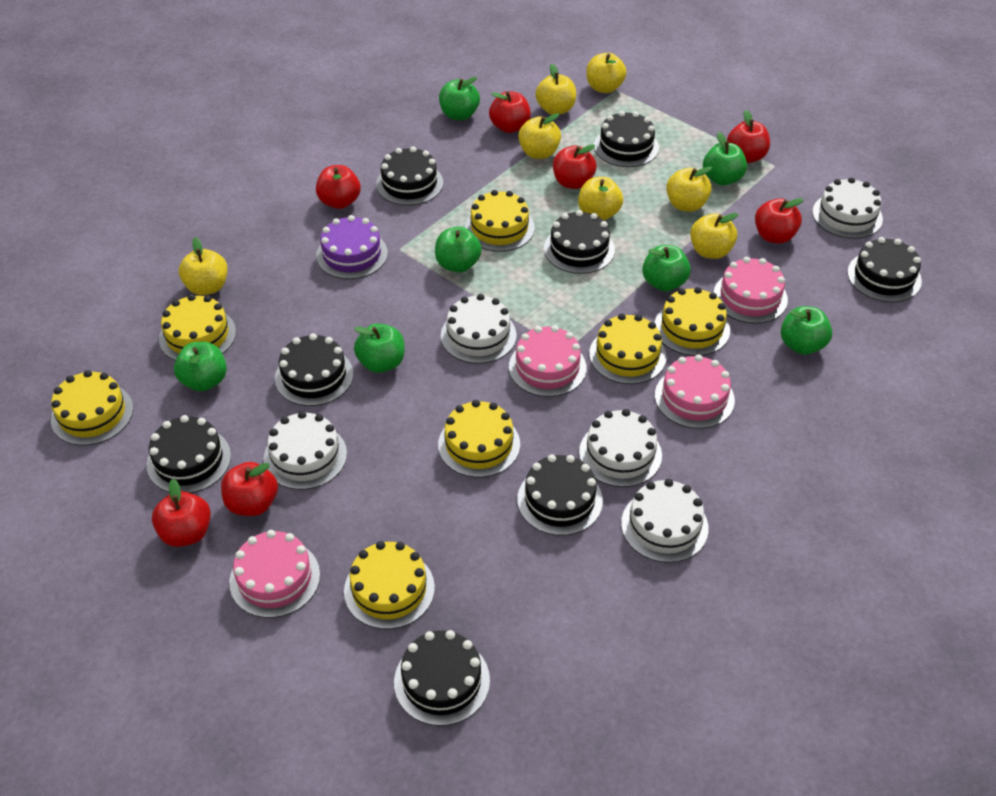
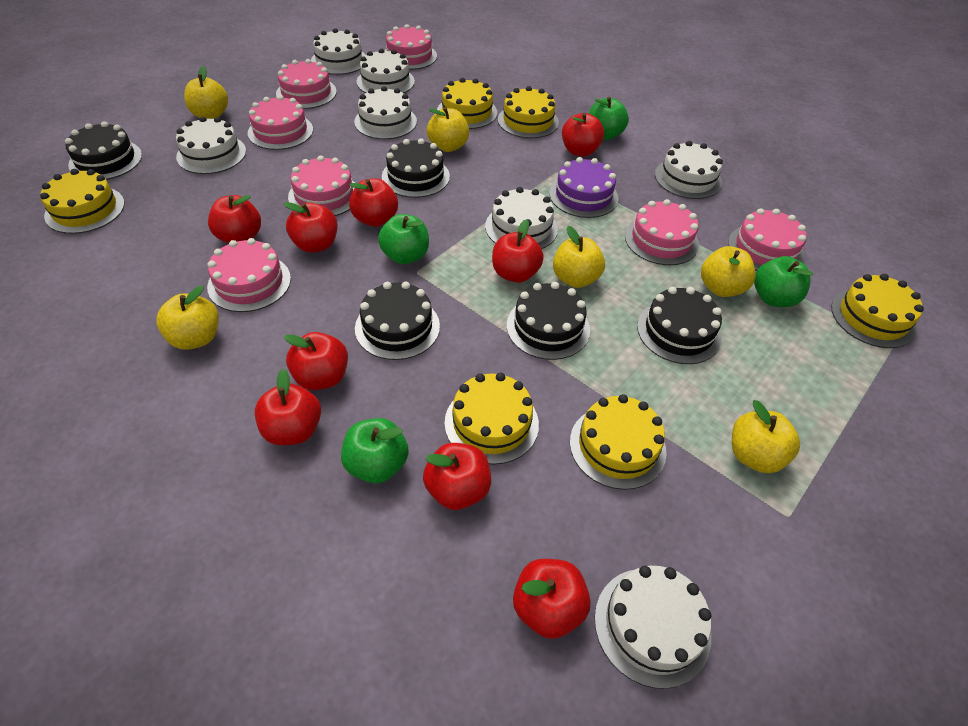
black cake: [147,415,231,493] [275,333,353,406] [376,146,443,206] [394,630,490,726] [517,454,603,536] [544,210,615,274] [594,111,659,167] [847,237,922,302] = 8 -> [65,121,142,180] [355,281,440,360] [382,138,450,198] [507,282,590,360] [637,287,722,364] = 5
green apple: [174,342,227,391] [354,324,404,373] [435,227,482,273] [439,77,480,120] [642,245,691,291] [703,132,747,186] [781,306,832,355] = 7 -> [341,418,409,483] [378,214,429,264] [589,97,629,140] [754,256,813,307] = 4
pink cake: [229,530,320,618] [509,325,586,397] [655,354,735,429] [713,257,788,324] = 4 -> [207,238,291,312] [248,95,313,150] [276,59,337,109] [288,156,355,216] [384,24,437,70] [625,199,699,265] [728,208,807,271] = 7
red apple: [152,479,211,547] [221,462,278,516] [316,165,361,209] [489,91,531,133] [553,144,596,189] [727,110,770,163] [755,198,804,243] = 7 -> [208,195,261,243] [255,369,321,445] [283,202,337,253] [283,332,348,390] [349,178,398,227] [423,443,491,510] [492,219,544,283] [513,559,591,639] [562,113,604,156] = 9
white cake: [264,411,347,490] [441,294,517,364] [579,409,662,487] [621,479,709,563] [812,177,883,239] = 5 -> [176,117,246,174] [311,28,366,75] [354,86,417,139] [357,49,415,93] [485,187,558,249] [595,566,711,689] [655,141,723,199] = 7
yellow apple: [179,237,228,295] [518,113,561,159] [535,64,576,115] [578,177,623,220] [586,53,626,93] [666,166,712,212] [690,213,738,259] = 7 -> [156,285,219,350] [184,66,228,119] [427,107,469,152] [553,226,605,288] [701,246,756,297] [732,400,800,473] = 6
yellow cake: [51,370,133,446] [159,294,236,361] [344,541,435,629] [438,400,520,477] [465,190,535,252] [589,314,667,384] [655,287,730,356] = 7 -> [40,169,125,234] [437,78,497,129] [444,373,539,465] [498,86,559,138] [570,394,667,490] [831,274,924,348] = 6

